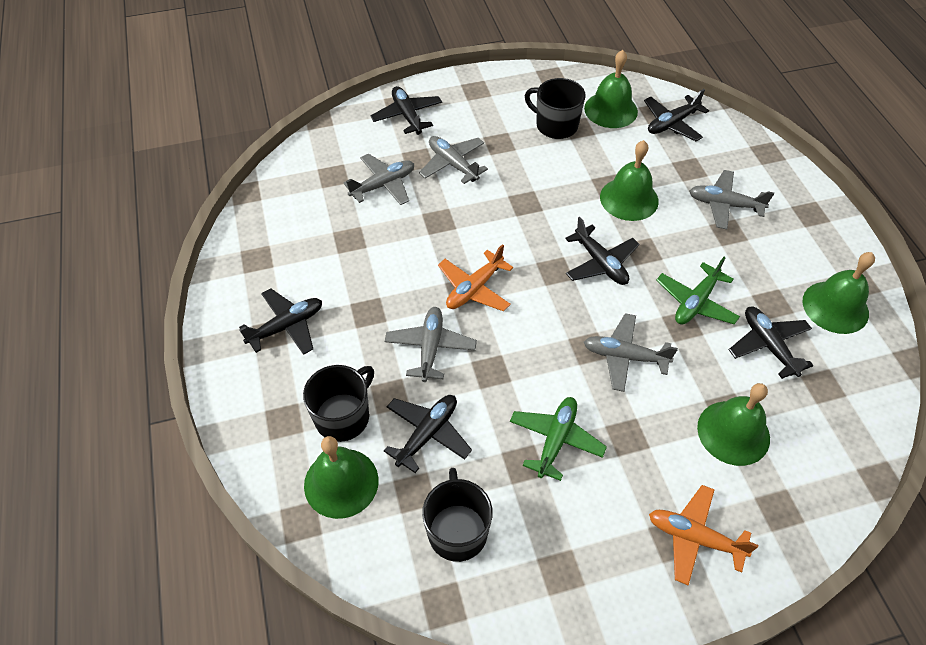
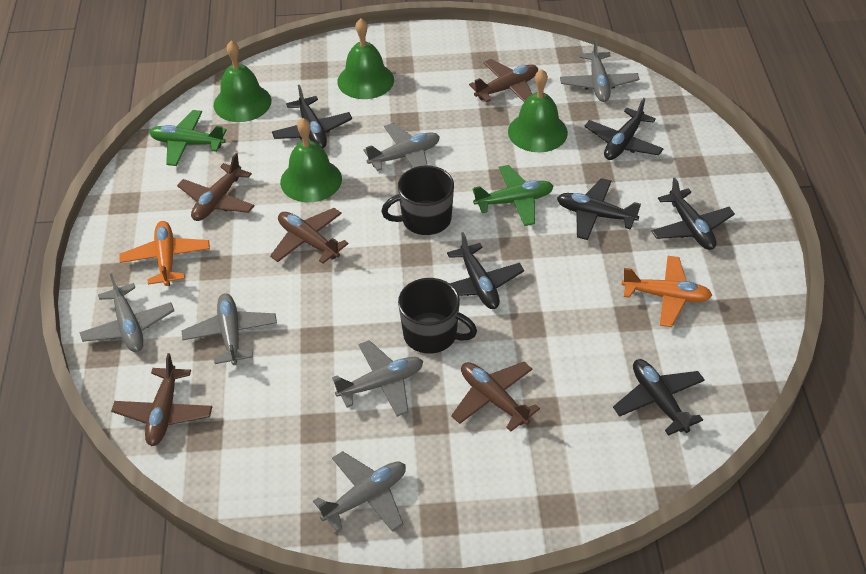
black mug: [303,365,374,442] [422,468,493,562] [525,78,586,139] = 3 -> [381,166,454,235] [398,278,477,354] = 2
brown plane: none = 0 -> [111,353,212,446] [177,153,255,221] [270,208,349,264] [451,362,540,431] [469,59,538,102] = 5
green bell: [304,436,379,519] [584,50,638,128] [600,140,659,221] [697,383,770,466] [803,252,875,334] = 5 -> [214,41,271,122] [280,118,342,202] [337,18,394,99] [508,69,568,153] = 4
grey plane: [343,154,414,205] [385,307,477,382] [419,136,488,184] [584,313,678,392] [690,170,774,229] = 5 -> [79,273,174,352] [181,293,277,365] [313,451,406,532] [332,340,423,417] [363,123,440,171] [560,38,639,102] = 6

